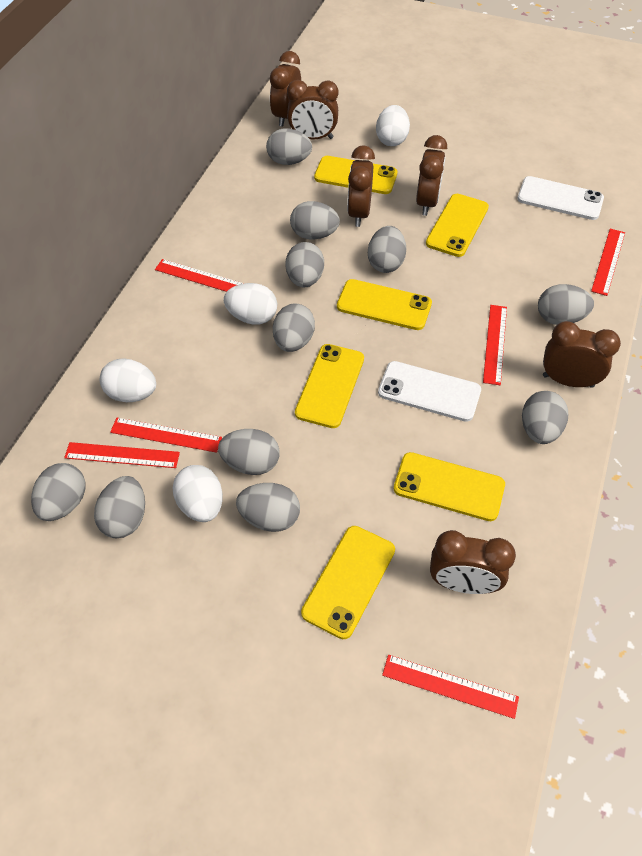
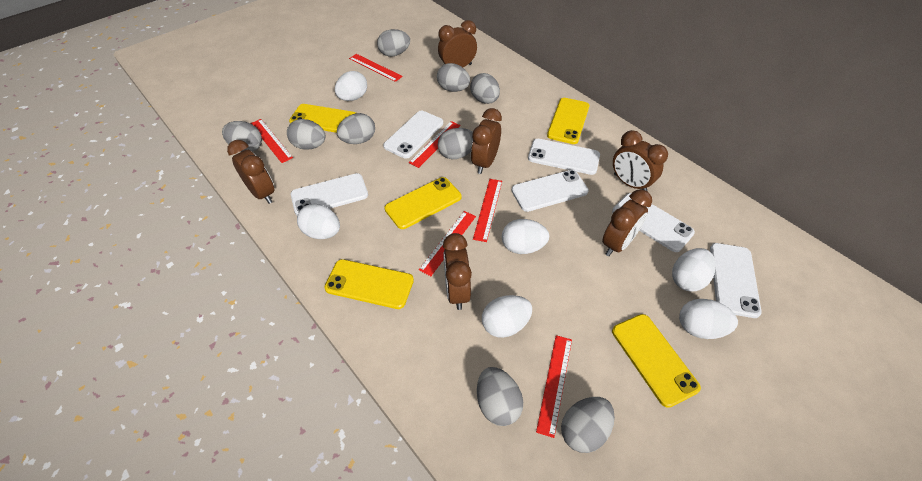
grey egg: [31,463,85,521] [94,476,145,538] [218,429,280,475] [236,483,300,532] [266,128,312,165] [273,303,315,352] [285,242,324,287] [290,201,340,240] [368,226,406,273] [522,391,568,444] [538,284,594,325] = 11 -> [222,121,262,152] [287,119,325,150] [337,113,375,144] [377,29,410,56] [437,63,470,92] [438,128,473,159] [470,73,500,104] [477,367,523,426] [561,397,615,453] = 9
white egg: [100,358,156,402] [173,465,223,522] [224,283,277,325] [376,105,410,146] = 4 -> [297,204,340,239] [335,71,367,101] [482,295,532,338] [502,219,549,254] [672,248,716,291] [679,299,738,339] = 6
white phone: [378,361,481,422] [517,176,604,220] = 2 -> [290,173,368,215] [383,111,443,159] [511,170,589,212] [528,139,600,175] [612,193,695,252] [710,243,762,318] = 6
yellow phone: [295,344,364,428] [301,526,395,639] [314,156,397,194] [337,279,432,330] [394,452,505,521] [426,194,489,257] = 6 -> [289,104,356,133] [324,259,414,309] [385,177,461,229] [547,98,589,144] [612,314,701,408] = 5

